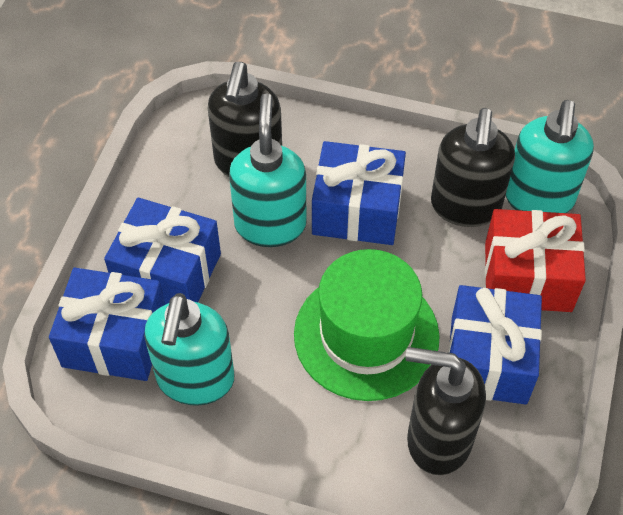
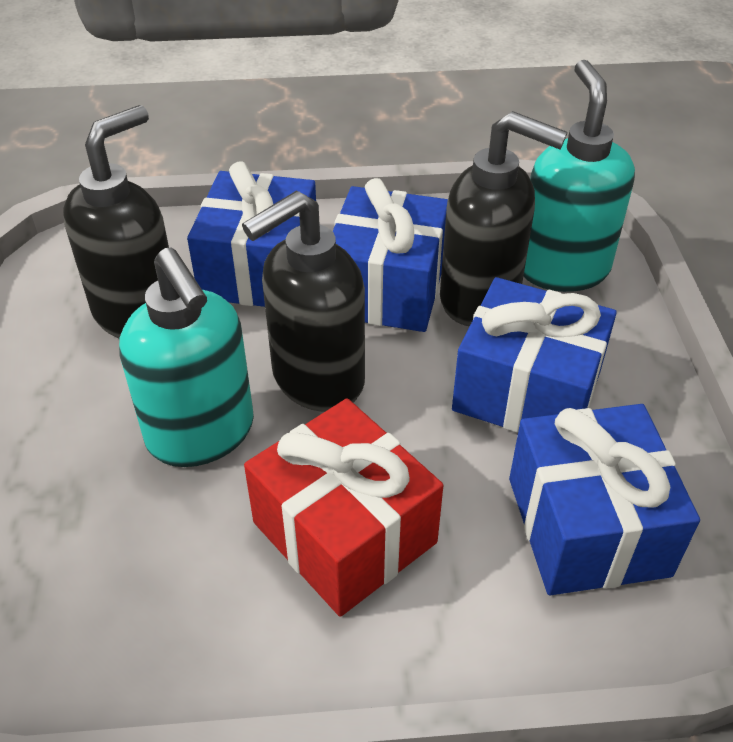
green hat: [294,249,440,401] = 1 -> none = 0
turquoise soap dispenser: [144,293,234,406] [229,93,306,247] [506,100,594,213] = 3 -> [119,247,254,467] [524,60,635,292] = 2

